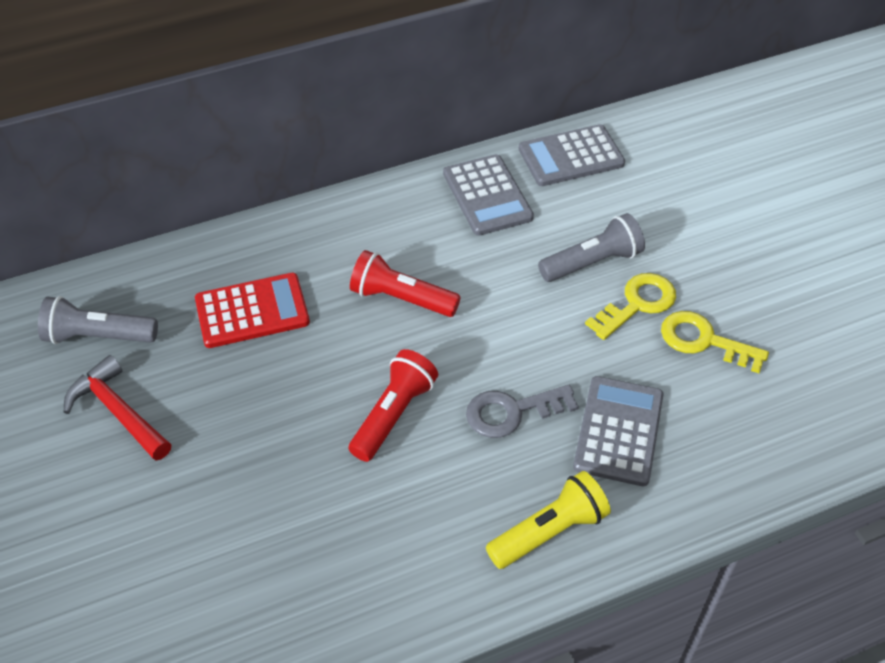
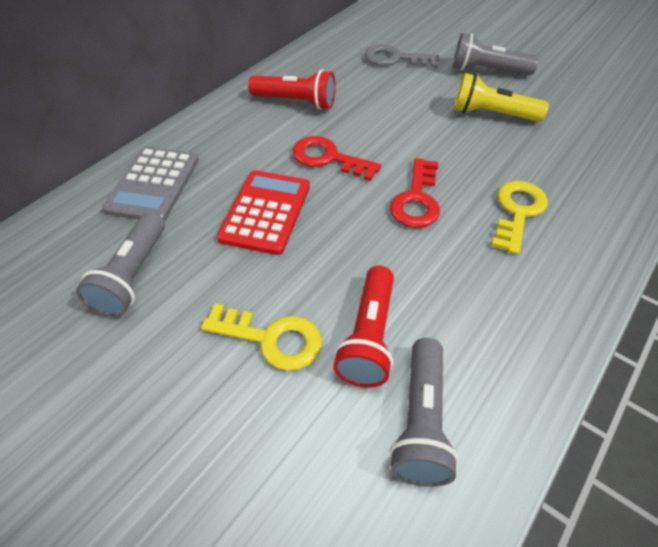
grey calculator: [443,154,534,236] [519,124,625,186] [573,376,663,486] = 3 -> [102,146,199,221] = 1
grey flashlight: [38,296,158,344] [538,213,645,282] = 2 -> [76,212,165,317] [389,338,459,487] [453,33,539,75] = 3
red hammer: [64,355,172,460] = 1 -> none = 0
red key: none = 0 -> [292,136,381,181] [390,158,440,228] = 2

